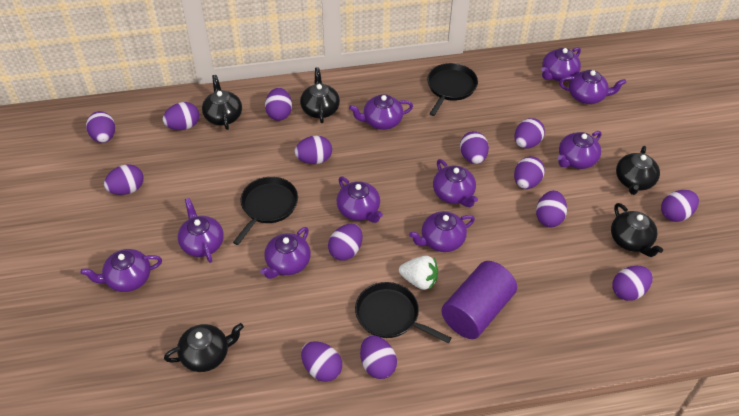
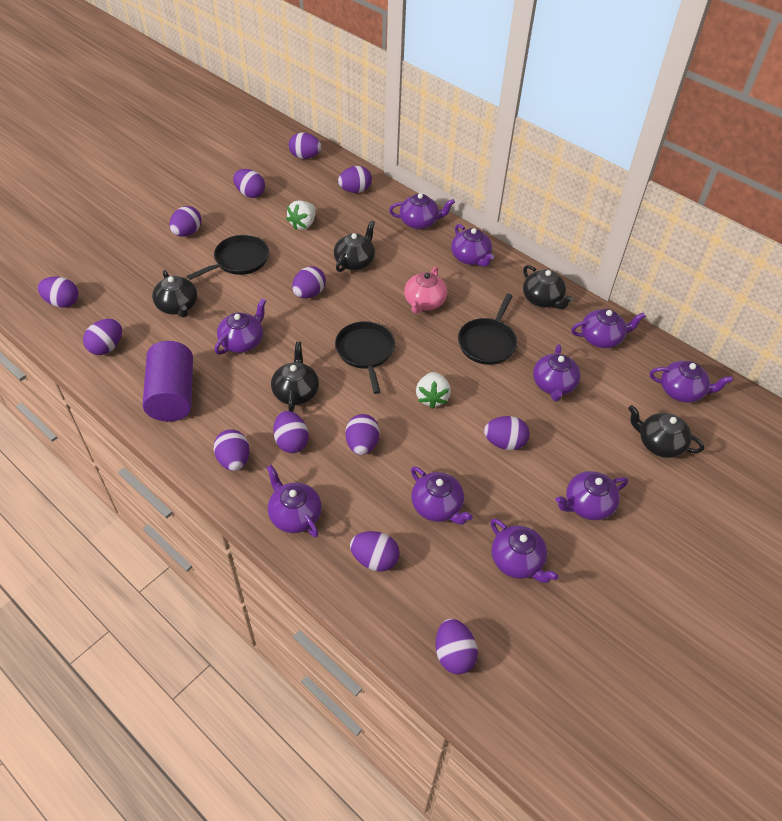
pink teapot: none = 0 -> [404,266,447,314] = 1
purple egg: [86,111,115,143] [104,164,143,195] [163,102,199,130] [265,88,292,121] [295,136,332,164] [301,341,342,382] [328,223,362,261] [360,335,397,379] [460,131,489,164] [514,118,545,149] [514,156,545,189] [536,190,567,227] [612,266,653,301] [661,190,699,222] = 14 -> [38,276,79,308] [83,319,122,355] [169,206,202,237] [214,429,250,471] [233,169,265,198] [273,411,309,453] [289,132,321,159] [292,266,326,298] [338,166,372,193] [345,414,380,455] [350,531,400,572] [435,619,478,675] [484,416,530,450] = 13
white strawberry: [399,255,438,290] = 1 -> [286,200,316,230] [416,372,451,409] = 2

